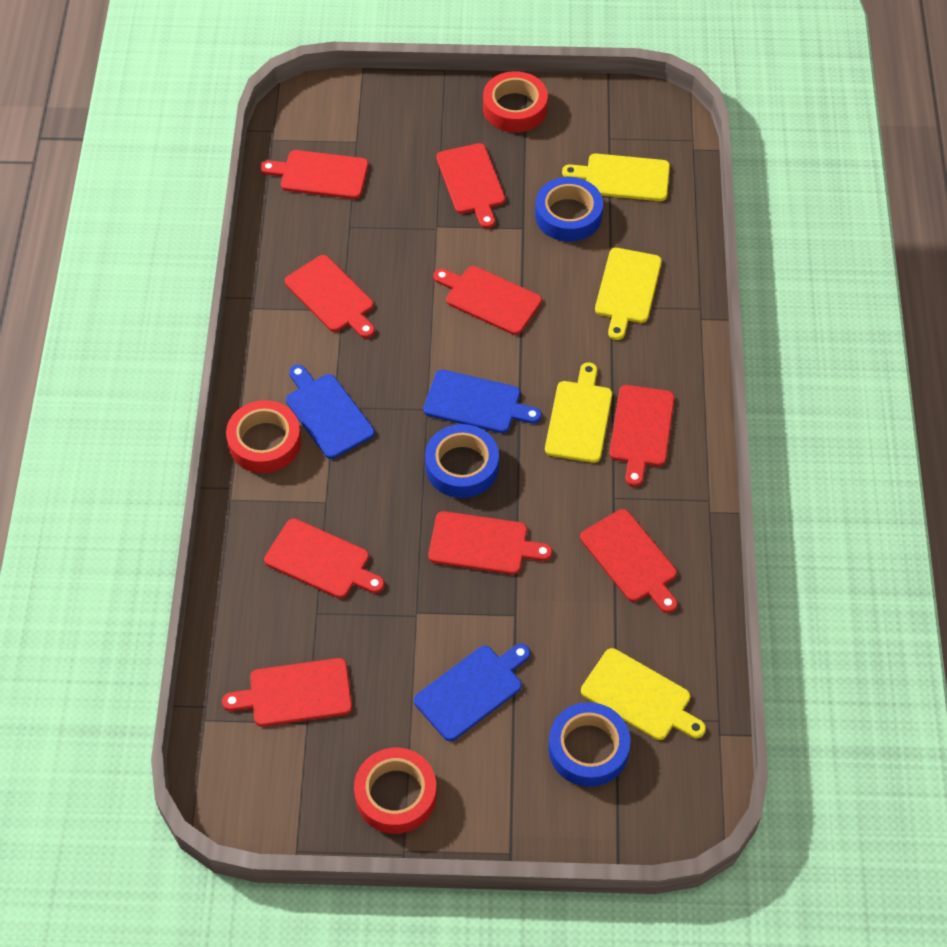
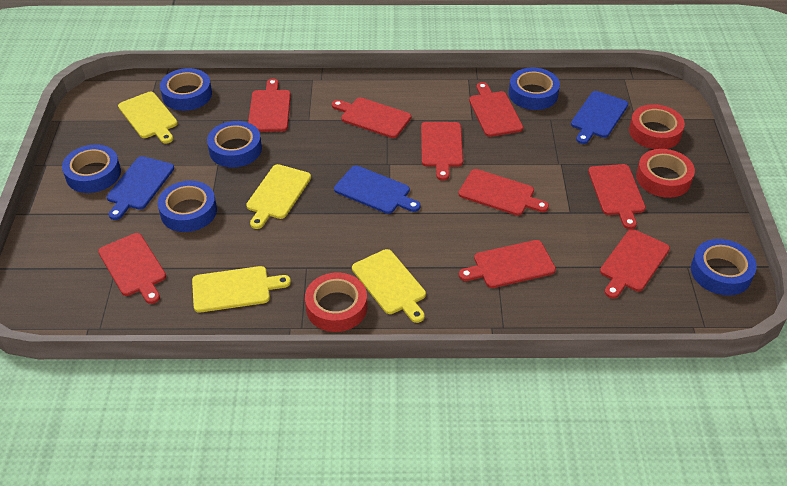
blue tape: [425,424,499,498] [535,177,603,242] [548,702,630,787] = 3 -> [62,144,121,193] [157,181,217,232] [160,68,212,111] [207,121,262,167] [509,67,560,110] [691,239,757,295] = 6

